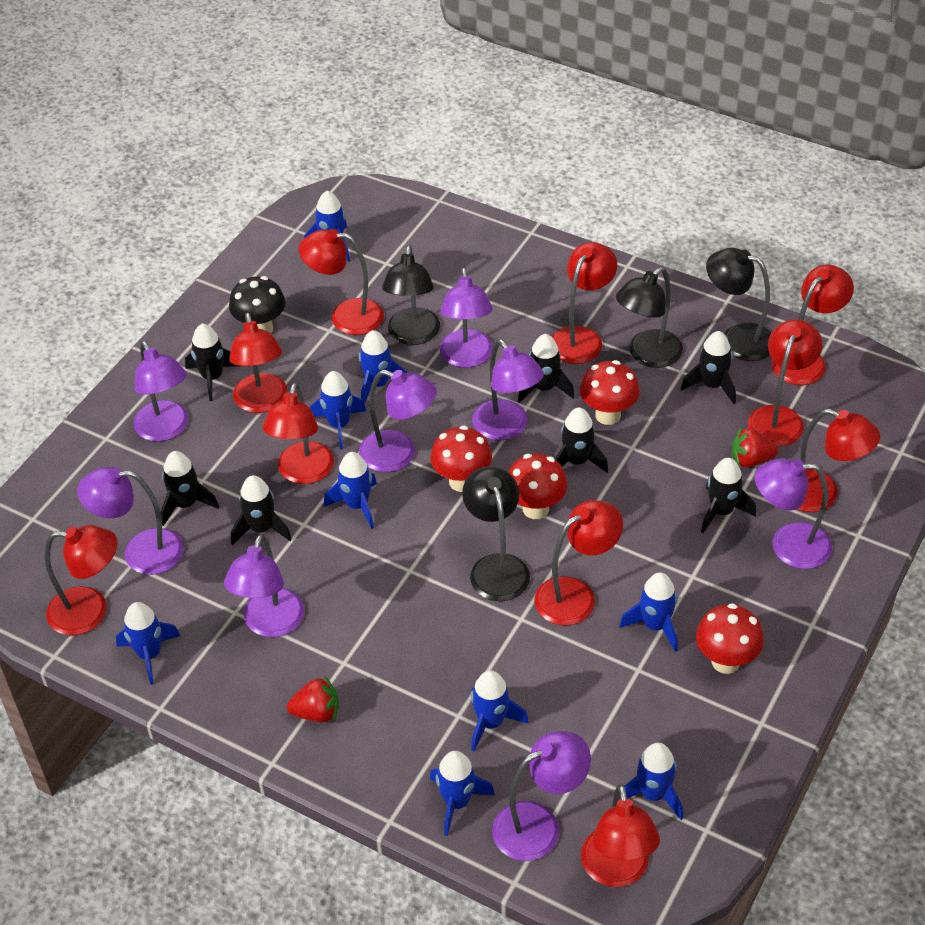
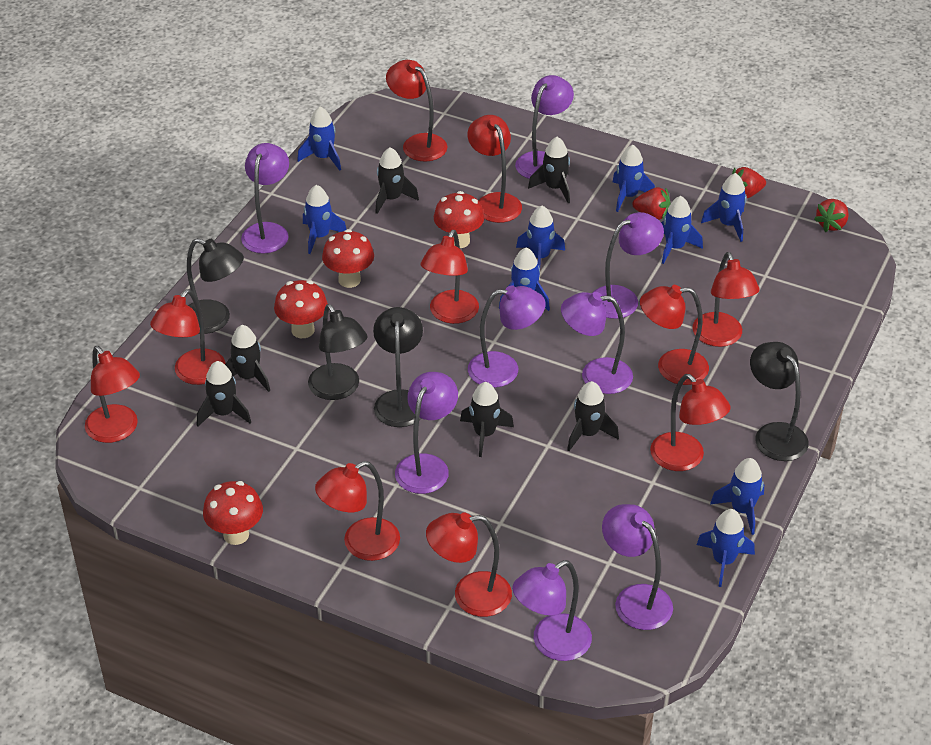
black mushroom: [229,276,286,333] = 1 -> none = 0
black rocket: [160,451,219,526] [185,323,239,401] [231,475,292,545] [518,334,574,403] [555,407,608,473] [681,331,736,404] [701,458,756,533] = 7 -> [197,361,251,427] [225,325,270,392] [375,147,419,214] [460,382,514,457] [528,137,570,203] [567,381,619,451] = 6
red strawberry: [287,675,339,722] [732,428,778,468] = 2 -> [632,187,671,220] [732,167,766,198] [814,199,849,232] = 3

